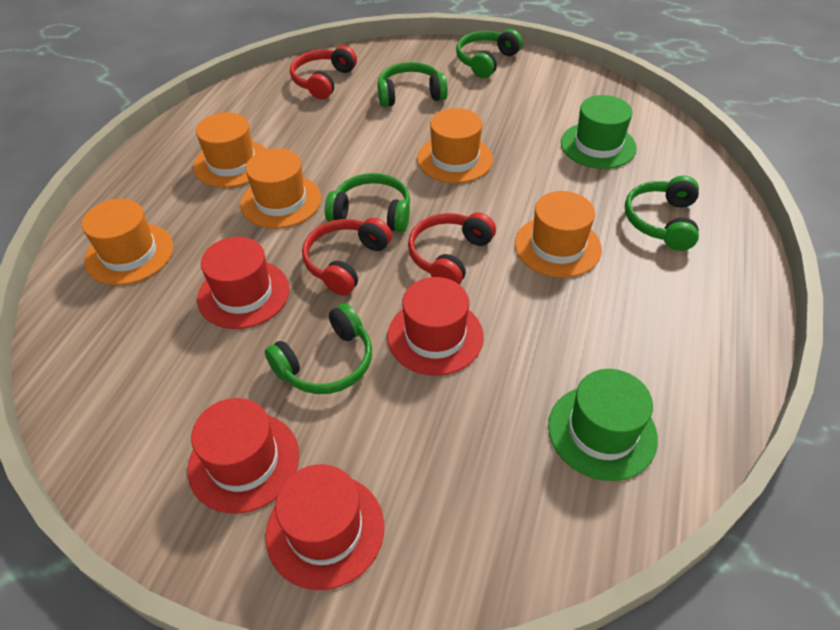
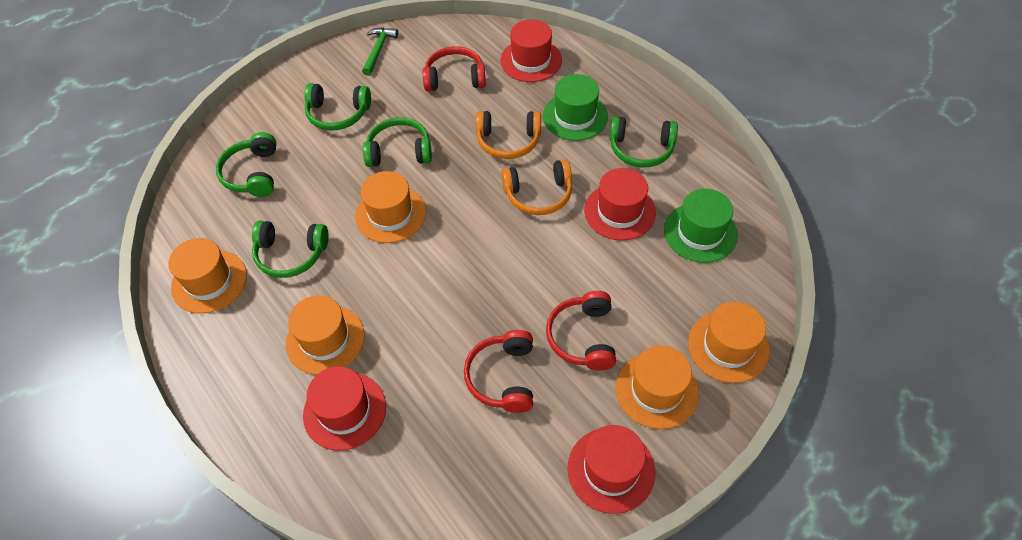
green hammer: none = 0 -> [362,27,398,76] = 1
orange headphones: none = 0 -> [476,111,541,159] [501,159,572,215] = 2

